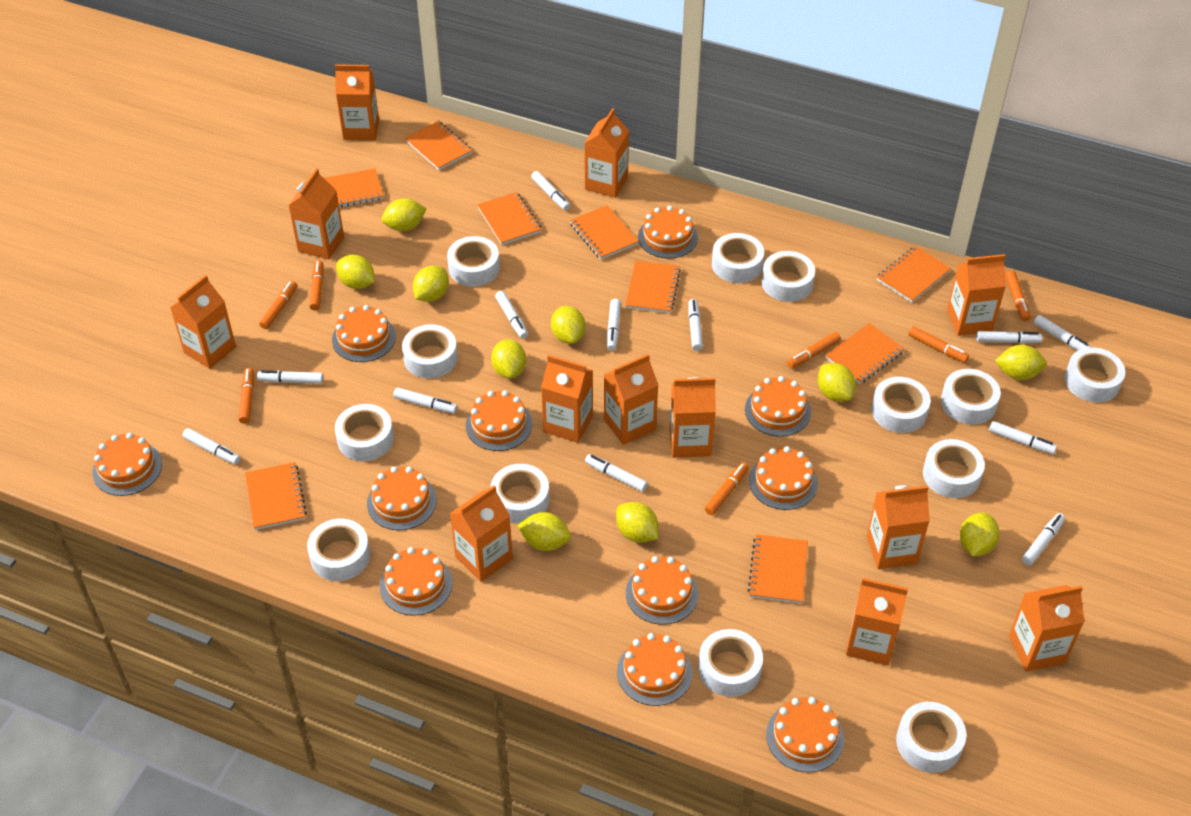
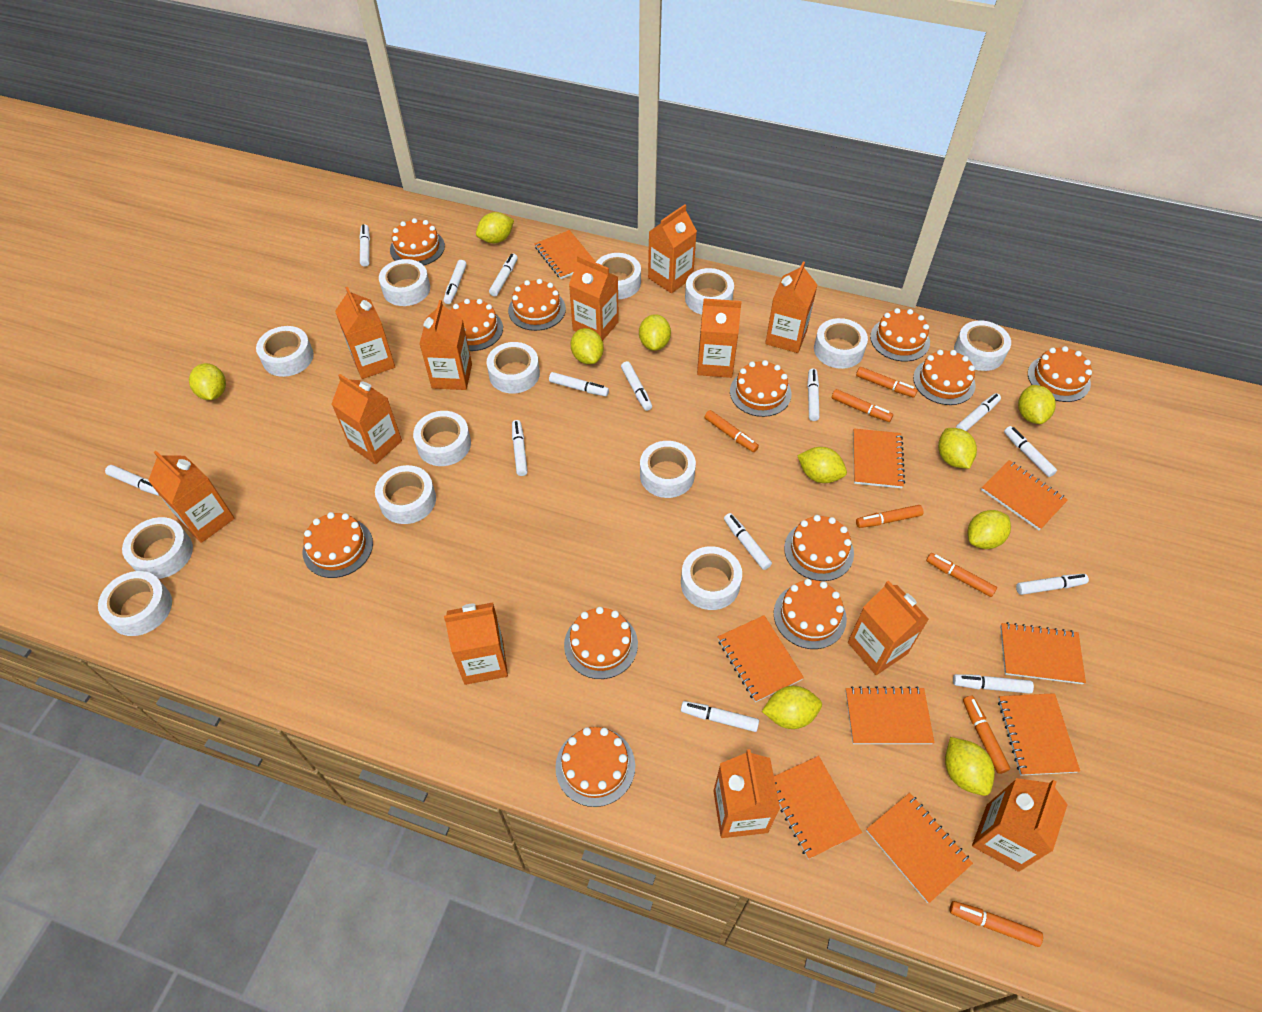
orange cake: [92,433,162,496] [332,305,396,362] [367,466,436,530] [380,547,452,616] [466,390,532,451] [617,633,692,706] [626,556,698,625] [638,206,698,258] [745,376,811,437] [749,446,818,510] [766,697,844,773] = 11 -> [303,512,373,578] [390,218,445,265] [450,299,503,351] [508,279,566,331] [555,727,635,807] [564,607,638,679] [730,360,791,417] [774,579,847,649] [784,515,854,581] [870,308,930,361] [913,350,976,405] [1028,346,1092,402] = 12
white marker: [182,428,241,465] [257,370,324,384] [393,387,457,413] [495,291,528,339] [531,171,570,210] [585,454,648,492] [607,299,621,351] [688,299,703,351] [976,331,1042,344] [989,421,1057,454] [1022,513,1065,566] [1034,315,1091,351] = 12 -> [105,465,160,496] [359,224,370,267] [444,260,467,304] [489,254,518,296] [512,420,528,476] [549,372,609,396] [621,361,652,411] [681,701,759,732] [724,513,772,570] [807,369,820,421] [953,674,1034,694] [956,393,1001,431] [1004,426,1057,477] [1016,574,1089,595] = 14

